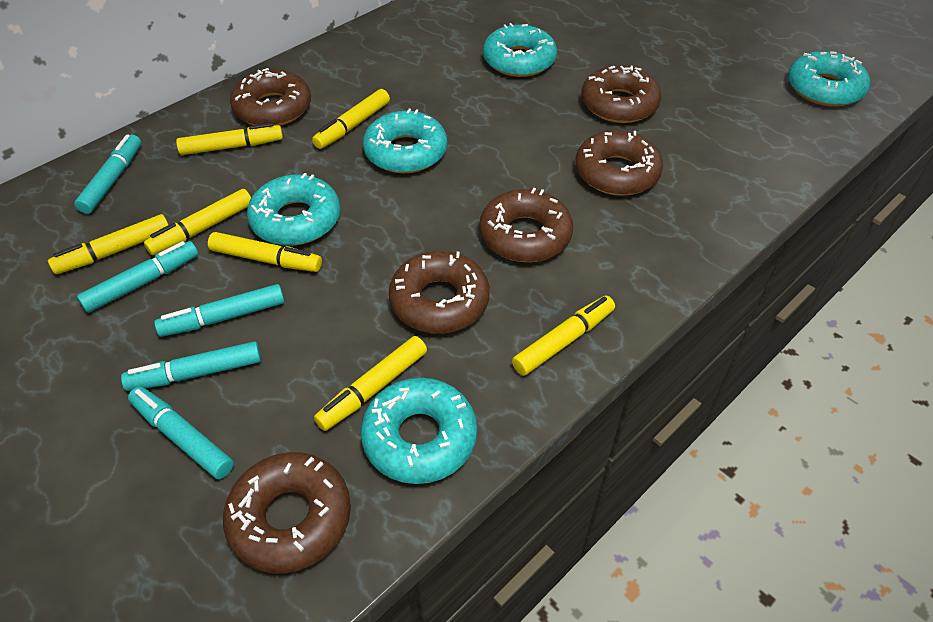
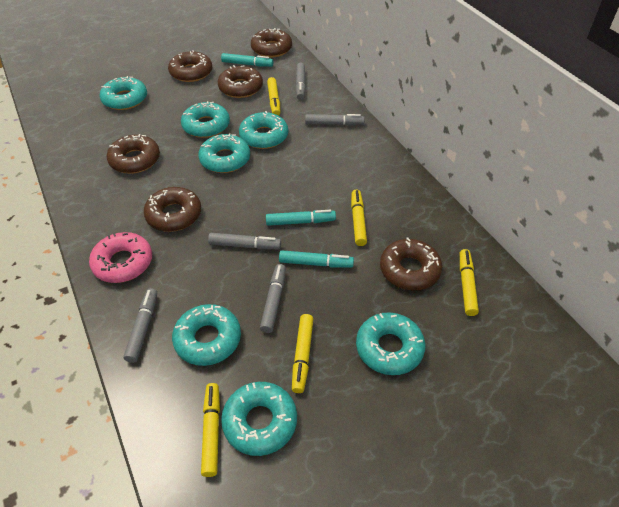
grey marker: none = 0 -> [123,288,157,363] [208,233,281,249] [260,264,286,333] [295,62,306,100] [305,114,365,126] = 5
pink donut: none = 0 -> [89,232,152,283] = 1
turquoise donut: [247,173,340,246] [361,378,477,484] [363,109,447,173] [483,23,557,77] [788,51,870,107] = 5 -> [100,76,147,110] [172,304,241,366] [181,101,230,138] [198,134,250,173] [221,382,297,456] [239,111,288,149] [356,312,425,375] = 7
turquoise marker: [74,134,141,214] [77,241,198,313] [121,342,261,391] [128,387,234,479] [154,284,284,337] = 5 -> [221,53,273,67] [266,210,336,226] [279,250,354,268] = 3
yellow marker: [48,214,169,274] [144,189,251,255] [176,123,283,155] [208,232,322,272] [312,89,390,149] [314,336,427,431] [512,296,615,376] = 7 -> [201,383,220,477] [267,77,280,116] [292,314,313,393] [351,190,367,246] [460,249,479,316] = 5

